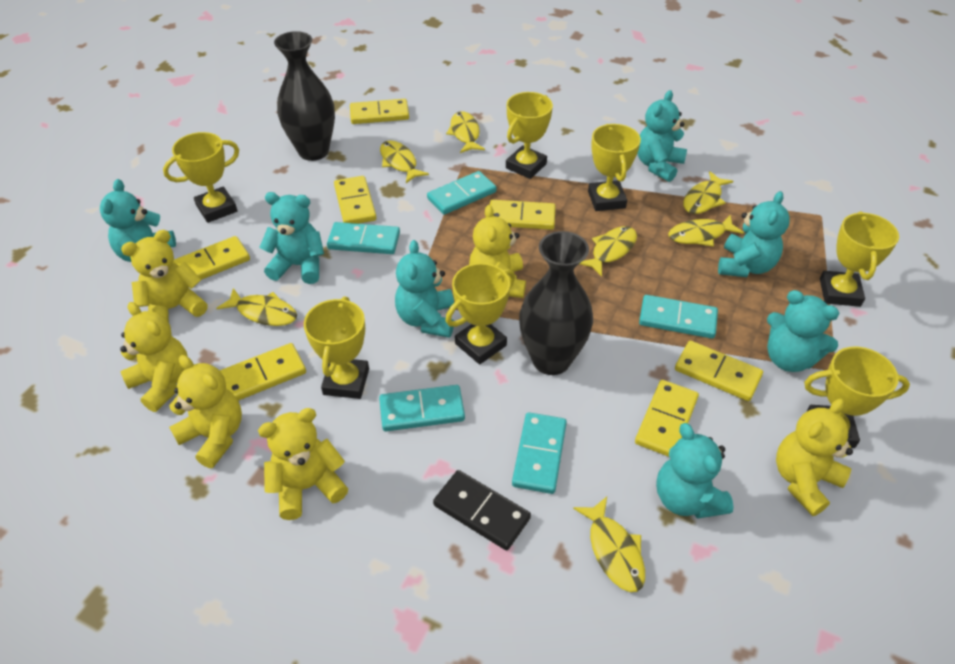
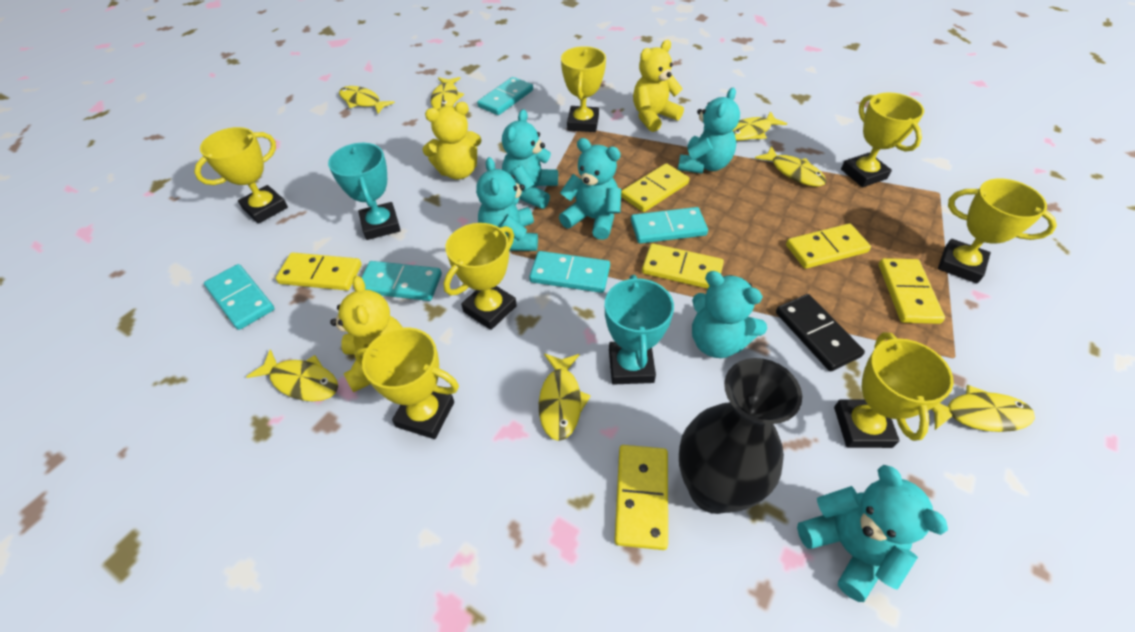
black vase: [274,31,335,161] [519,231,593,375] = 2 -> [679,358,802,514] = 1
turquoise teddy bear: [100,179,176,262] [259,192,324,284] [395,240,454,338] [637,90,687,182] [656,423,734,519] [718,191,790,277] [767,290,840,372] = 7 -> [476,157,538,251] [502,109,558,209] [559,138,621,240] [678,88,740,174] [692,271,767,358] [797,465,948,602] = 6
turquoise trophy: none = 0 -> [328,143,401,240] [605,275,674,385] = 2
yellow domino: [173,236,250,279] [220,343,306,401] [334,176,377,224] [350,99,409,124] [490,200,556,230] [635,380,699,457] [675,341,763,401] = 7 -> [276,252,362,291] [614,445,668,550] [621,163,689,212] [642,243,724,289] [786,223,871,269] [879,258,945,324] = 6
yellow teddy bear: [120,302,188,412] [121,230,208,323] [169,355,242,468] [258,408,348,520] [469,205,526,298] [776,399,853,516] = 6 -> [330,276,403,392] [422,102,482,180] [633,40,684,132] = 3

